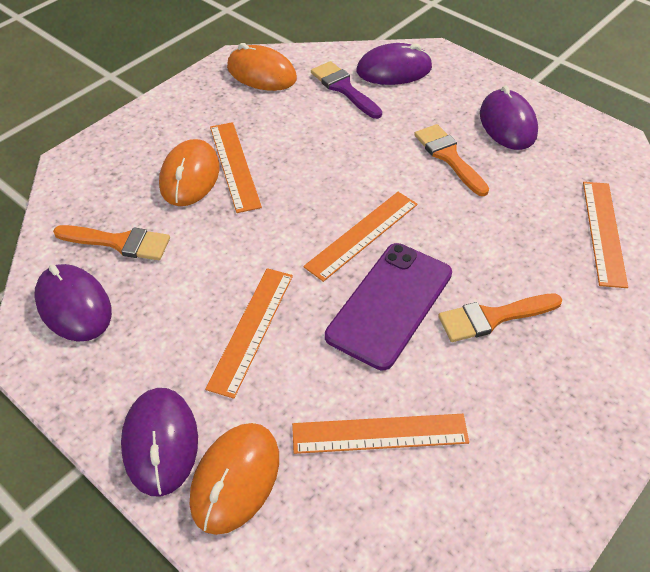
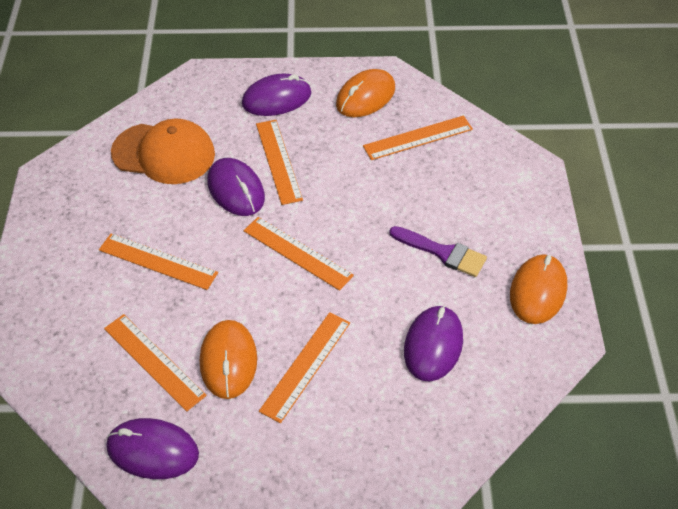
orange brush: [53,225,170,260] [414,124,489,196] [438,294,562,342] = 3 -> none = 0
orange cap: none = 0 -> [111,119,215,184] = 1
orange ruler: [205,268,293,399] [210,122,262,213] [292,414,469,454] [303,192,418,282] [583,182,628,288] = 5 -> [99,233,218,290] [104,314,207,411] [244,217,354,291] [256,120,303,205] [259,312,350,423] [363,116,473,160] = 6
purple phone: [325,243,452,370] = 1 -> none = 0

